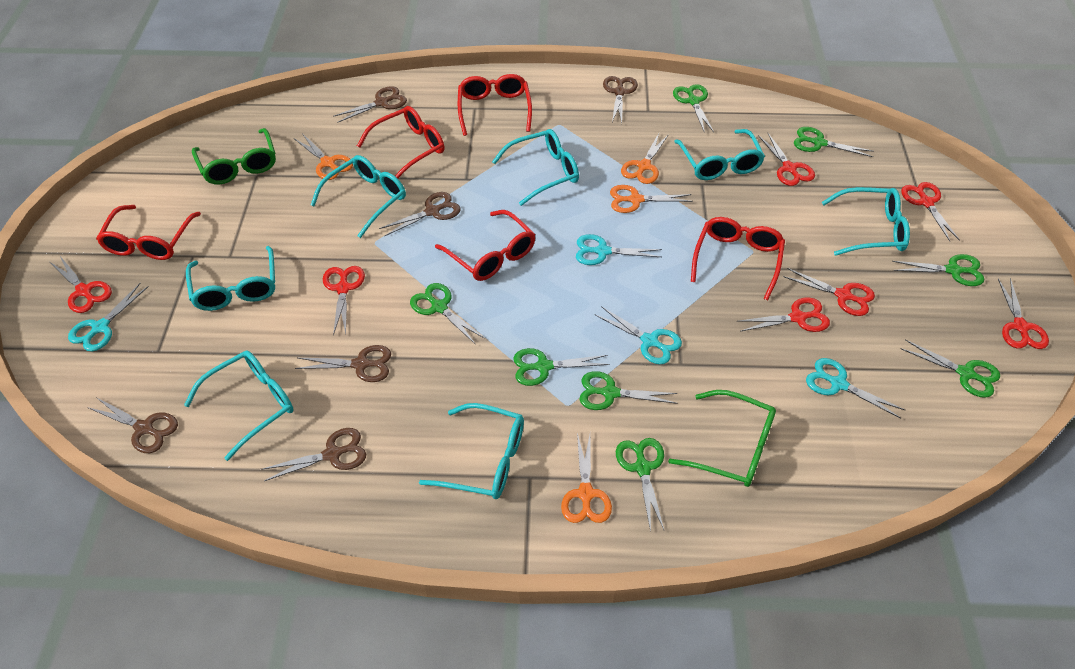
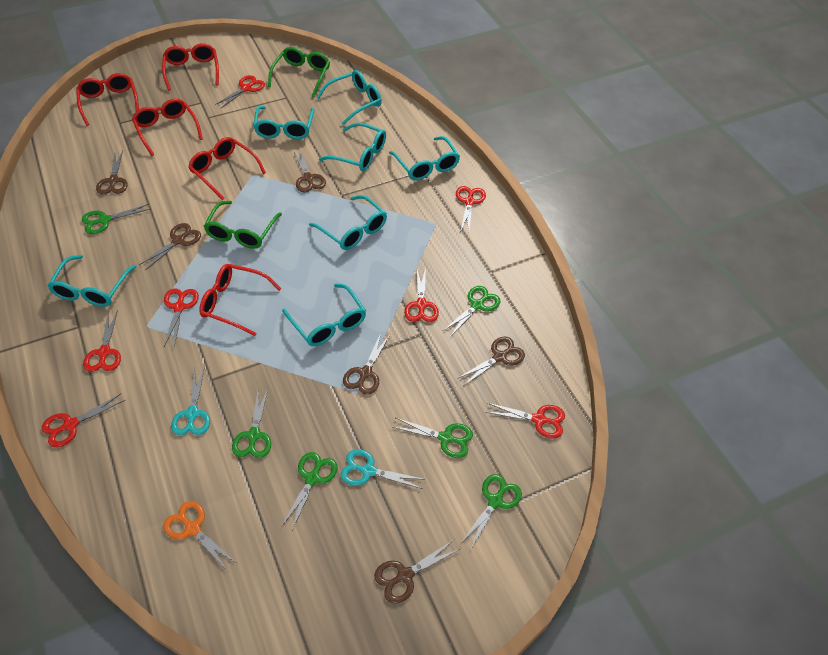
green scissors: [410,283,485,345] [513,348,609,386] [579,371,678,410] [616,438,664,532] [673,84,714,133] [794,127,874,157] [892,254,984,286] [900,339,1000,398] = 8 -> [82,204,150,234] [232,389,271,458] [281,452,337,532] [393,418,473,458] [443,286,501,337] [461,474,522,549] = 6
orange scissors: [295,133,353,180] [561,433,612,523] [610,185,693,213] [621,133,669,184] = 4 -> [163,501,235,570] = 1
turquoise scissors: [68,283,149,352] [576,234,662,265] [594,306,682,365] [806,358,905,419] = 4 -> [171,367,210,435] [341,449,425,489] = 2

